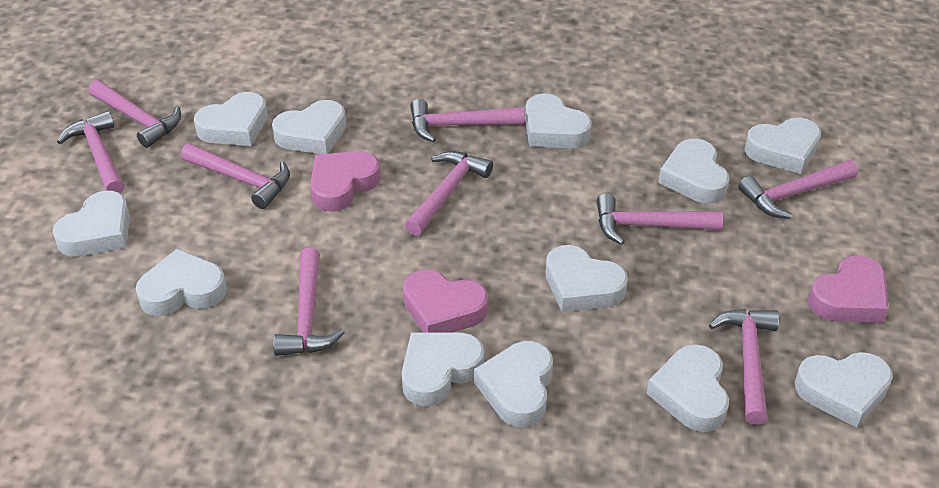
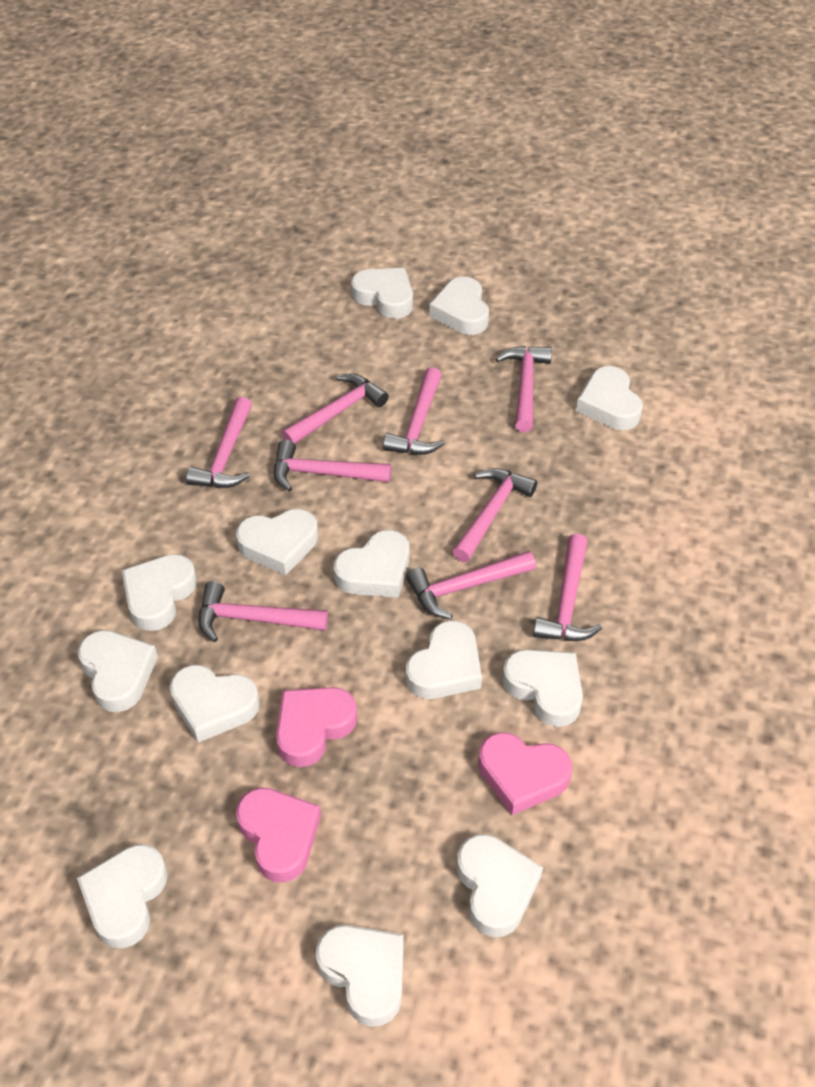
white heart: [52,191,130,256] [136,249,227,316] [194,92,268,146] [272,100,346,154] [402,332,484,406] [474,341,553,427] [525,94,592,148] [546,245,628,312] [646,344,729,432] [658,139,730,204] [744,118,821,174] [795,352,893,428] = 12 -> [77,844,168,948] [78,630,158,712] [122,554,197,631] [170,665,260,742] [236,509,318,575] [316,925,404,1027] [334,530,410,598] [351,268,413,319] [406,620,482,699] [429,277,489,335] [457,834,543,937] [502,650,583,727] [576,366,643,430] = 13

